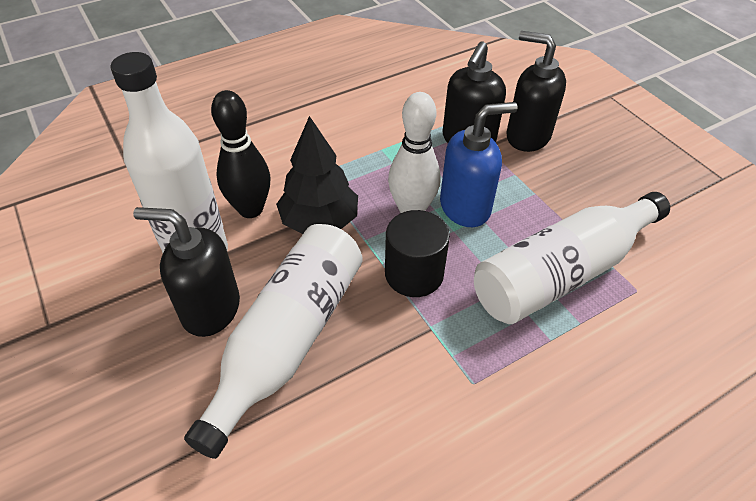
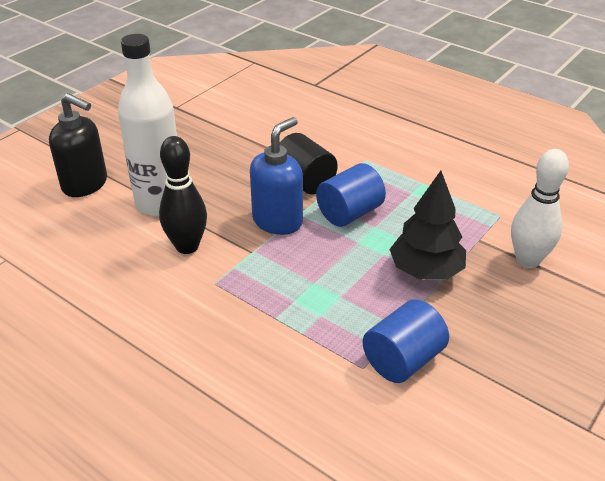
black soap dispenser: [133,207,240,337] [443,42,506,143] [506,31,566,152] = 3 -> [49,93,107,197] = 1
blue cylinder: none = 0 -> [316,163,386,227] [363,299,449,383] = 2
white bottle: [111,52,228,253] [184,224,363,459] [474,192,670,324] = 3 -> [118,34,177,217] = 1

